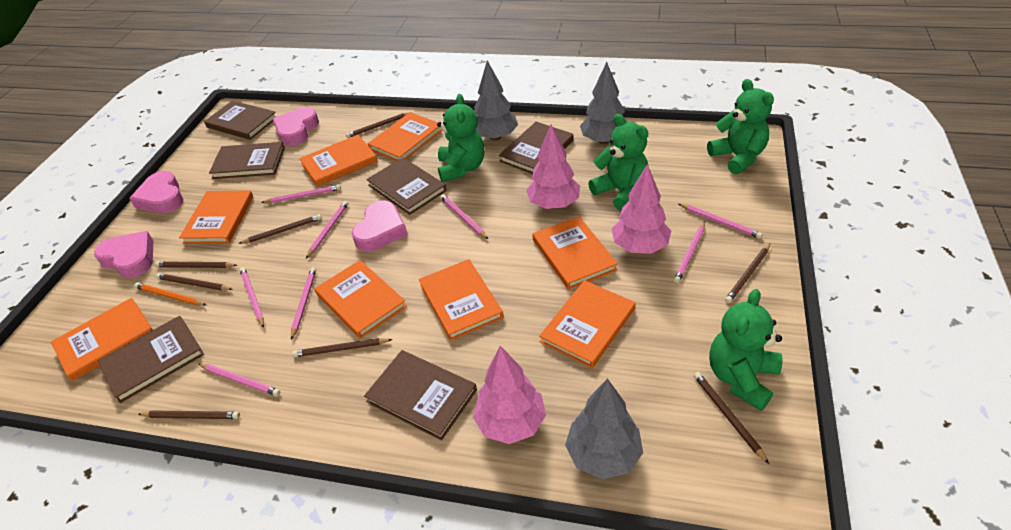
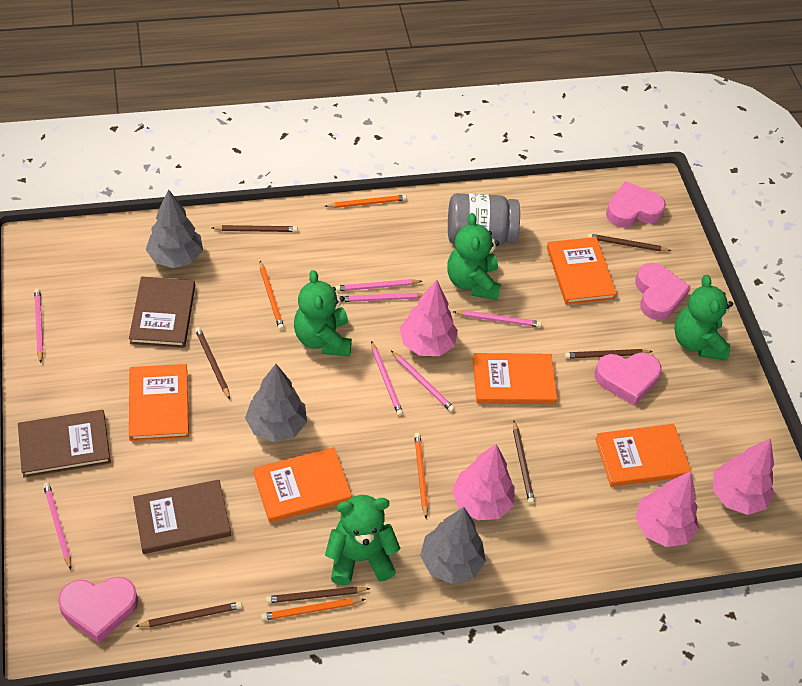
brown book: [98,316,204,403] [204,100,276,140] [209,142,285,179] [364,350,477,441] [366,158,447,215] [499,122,574,174] = 6 -> [18,410,111,478] [129,277,195,348] [133,480,231,554] = 3
brown pencil: [138,410,240,419] [155,261,237,268] [156,273,233,291] [238,214,322,244] [292,338,393,357] [346,112,412,138] [694,372,769,464] [725,244,770,303] = 8 -> [135,602,242,627] [195,327,230,399] [212,225,298,232] [266,586,370,603] [513,421,535,504] [565,349,653,359] [587,233,672,251] = 7
grey jar: none = 0 -> [448,193,520,246] = 1
orange book: [51,298,153,381] [179,190,253,244] [299,135,378,187] [315,260,407,339] [368,112,442,161] [419,259,504,341] [532,216,618,290] [539,280,635,368] = 8 -> [129,364,189,441] [253,447,352,523] [472,353,557,404] [547,237,617,305] [595,424,691,487] = 5
orange pencil: [134,283,206,306] = 1 -> [260,261,284,330] [261,598,366,621] [325,195,407,208] [414,433,428,519] = 4
pink pencil: [198,364,280,396] [240,267,264,328] [261,185,341,203] [291,267,316,340] [306,201,348,259] [440,194,488,239] [674,221,705,283] [679,204,762,239] = 8 -> [34,288,43,363] [43,482,71,570] [335,279,422,291] [343,293,423,302] [371,341,403,416] [391,350,455,412] [453,310,542,327] = 7
pink tree: [473,346,546,444] [526,125,580,209] [612,164,671,254] = 3 -> [400,280,458,356] [452,444,515,520] [635,471,699,547] [713,439,774,515] = 4

